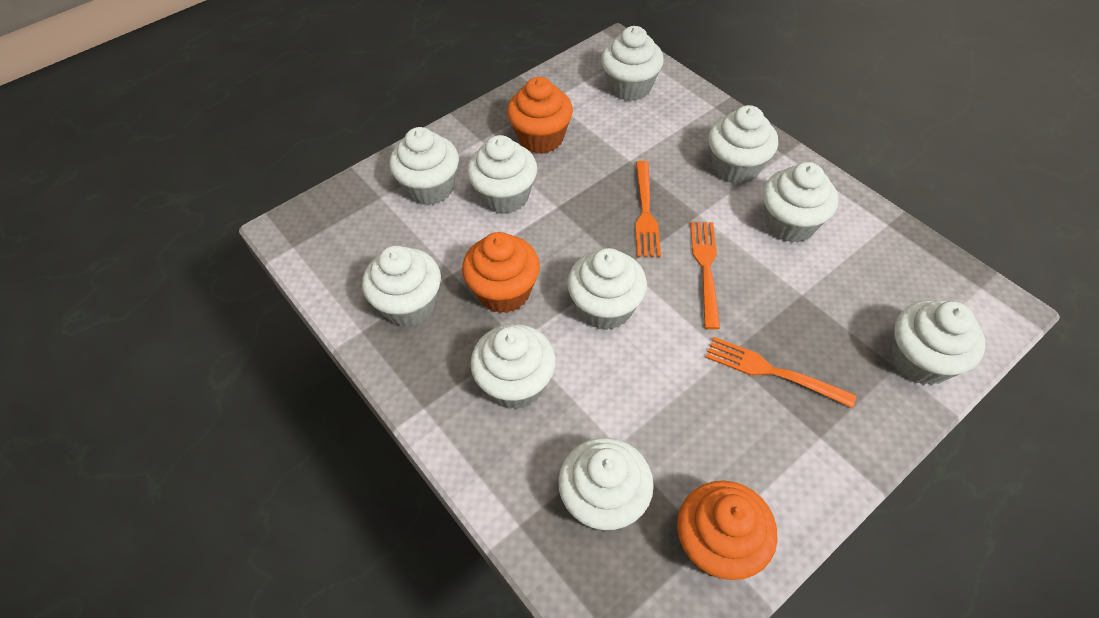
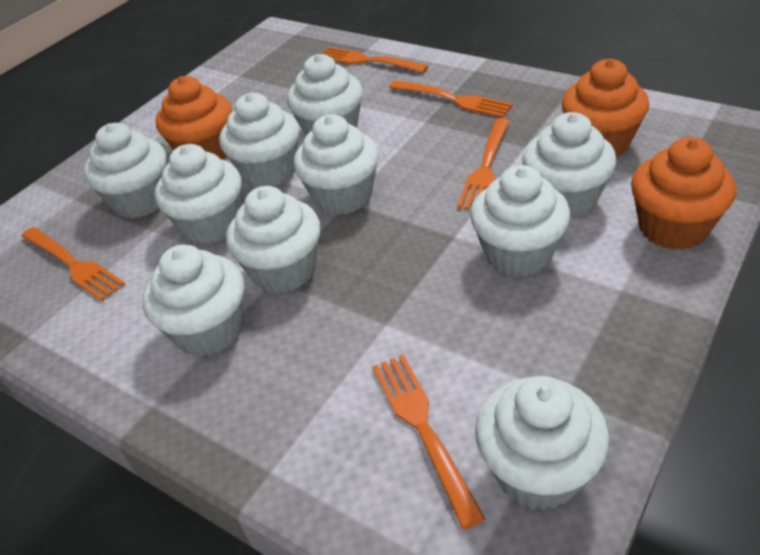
orange fork: [635,161,661,257] [690,222,720,329] [705,337,857,408] = 3 -> [21,227,125,301] [321,47,429,73] [372,354,485,529] [389,80,513,118] [457,118,510,209] = 5

